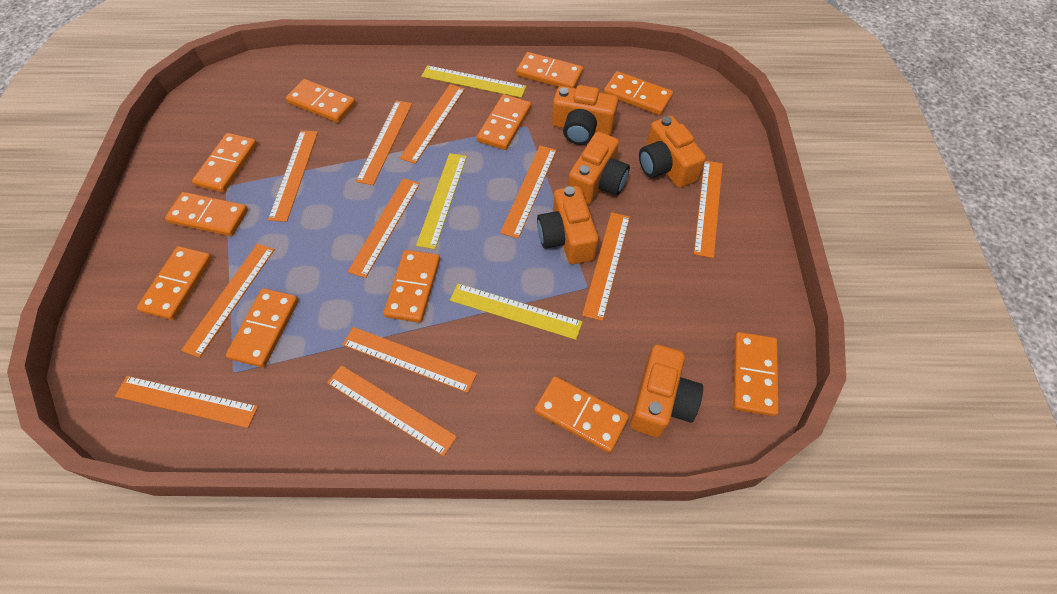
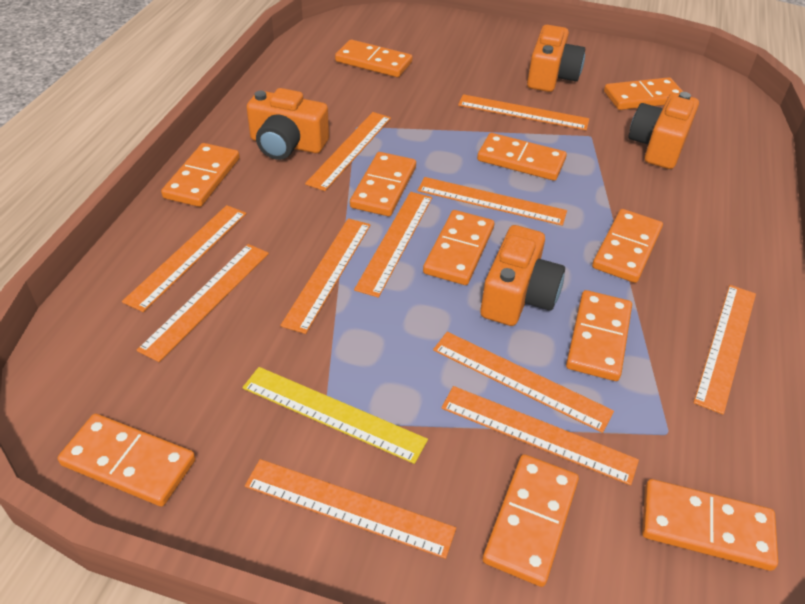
orange camera: [537,186,598,264] [552,85,618,145] [568,132,630,205] [630,344,703,437] [639,116,706,188] = 5 -> [247,88,329,160] [480,225,565,326] [527,25,585,92] [629,92,699,169] = 4
yellow ruler: [416,153,467,249] [421,65,526,98] [450,284,582,340] = 3 -> [242,367,428,464] = 1

